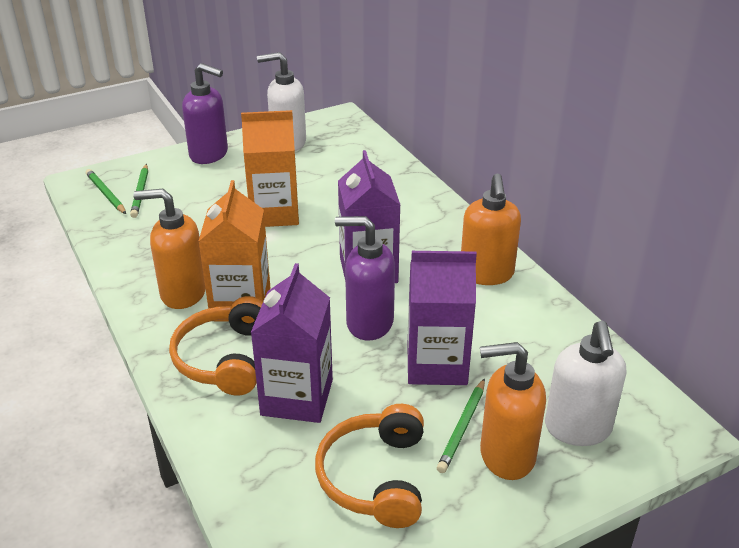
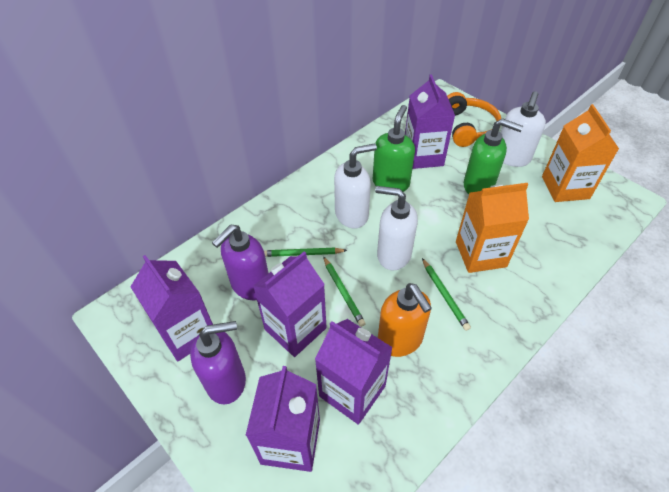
green soap dispenser: none = 0 -> [373,105,415,192] [464,118,523,194] = 2
orange headphones: [169,296,263,396] [315,404,424,528] = 2 -> [447,92,501,147] = 1
orange soap dispenser: [133,189,206,309] [461,174,521,285] [480,342,546,480] = 3 -> [378,283,432,357] = 1
purple carton: [251,263,333,423] [338,150,400,283] [407,251,477,385] = 3 -> [130,255,213,361] [245,366,320,472] [253,251,327,357] [315,319,393,425] [405,74,455,169] = 5
white soap dispenser: [257,52,306,151] [545,321,626,446] = 2 -> [334,143,377,229] [375,186,418,270] [501,91,546,167] = 3

